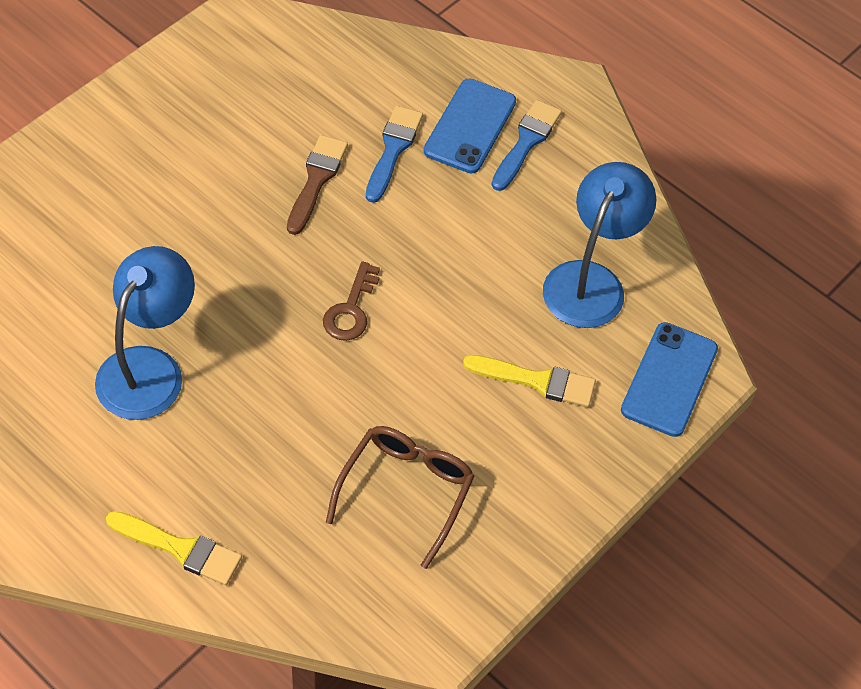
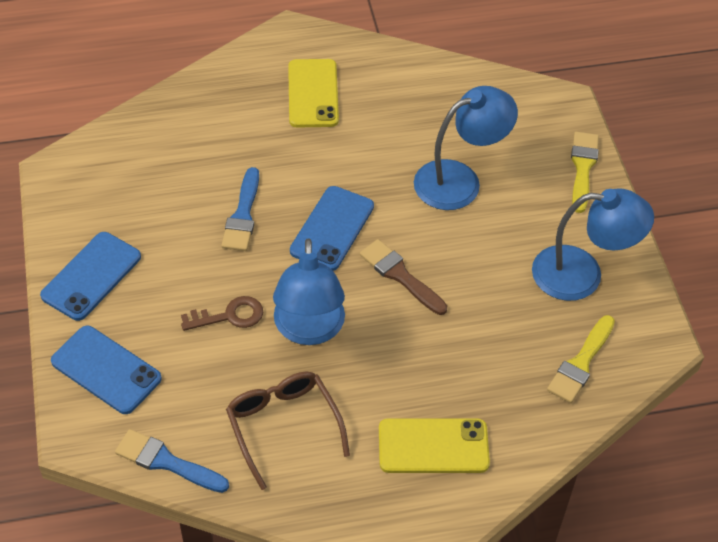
blue lamp: [95,246,195,420] [543,162,656,328] = 2 -> [273,238,345,345] [414,86,518,210] [532,188,654,301] = 3
blue phone: [424,79,516,173] [621,322,718,437] = 2 -> [40,232,141,321] [51,326,162,414] [290,186,374,271] = 3
yellow phone: none = 0 -> [288,59,339,128] [379,418,490,473] = 2

